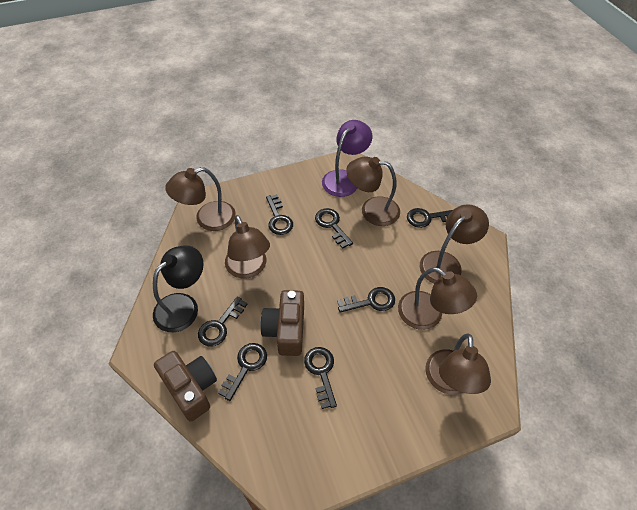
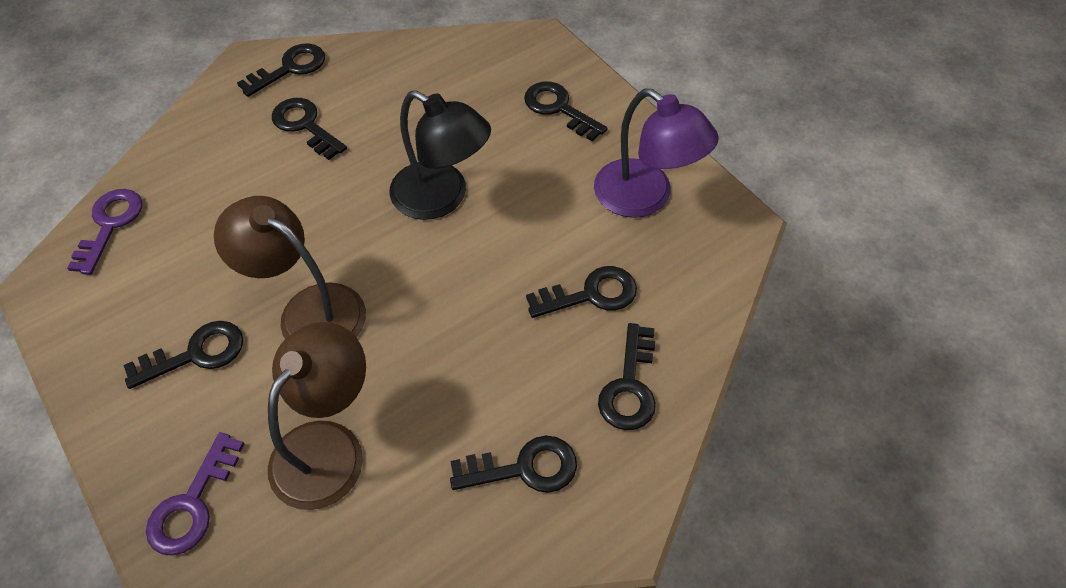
brown camera: [154,351,217,422] [260,290,304,356] = 2 -> none = 0
brown lamp: [165,167,236,231] [225,215,270,279] [346,157,400,226] [398,267,477,330] [420,204,489,284] [425,334,491,395] = 6 -> [214,196,366,339] [268,322,366,510] = 2
purple key: none = 0 -> [67,189,142,275] [146,432,244,556] = 2

